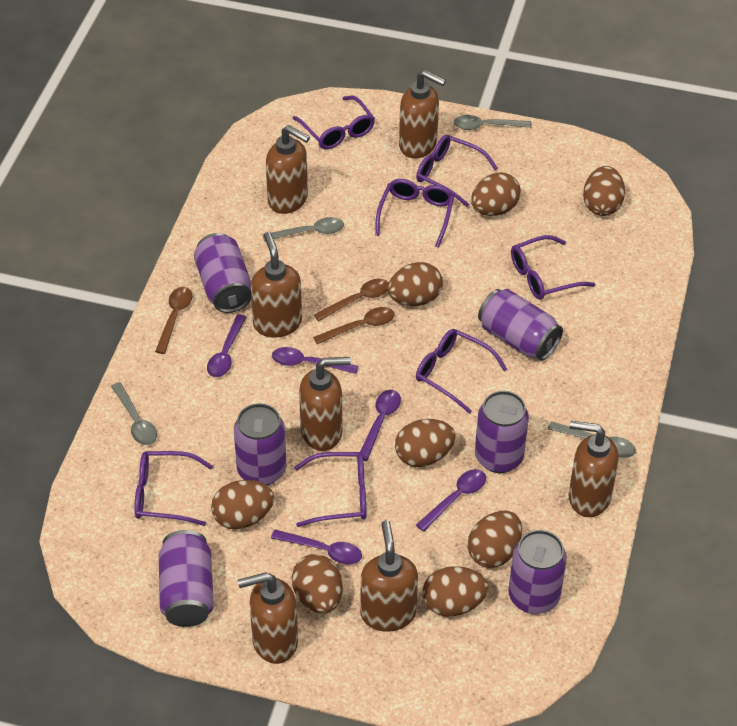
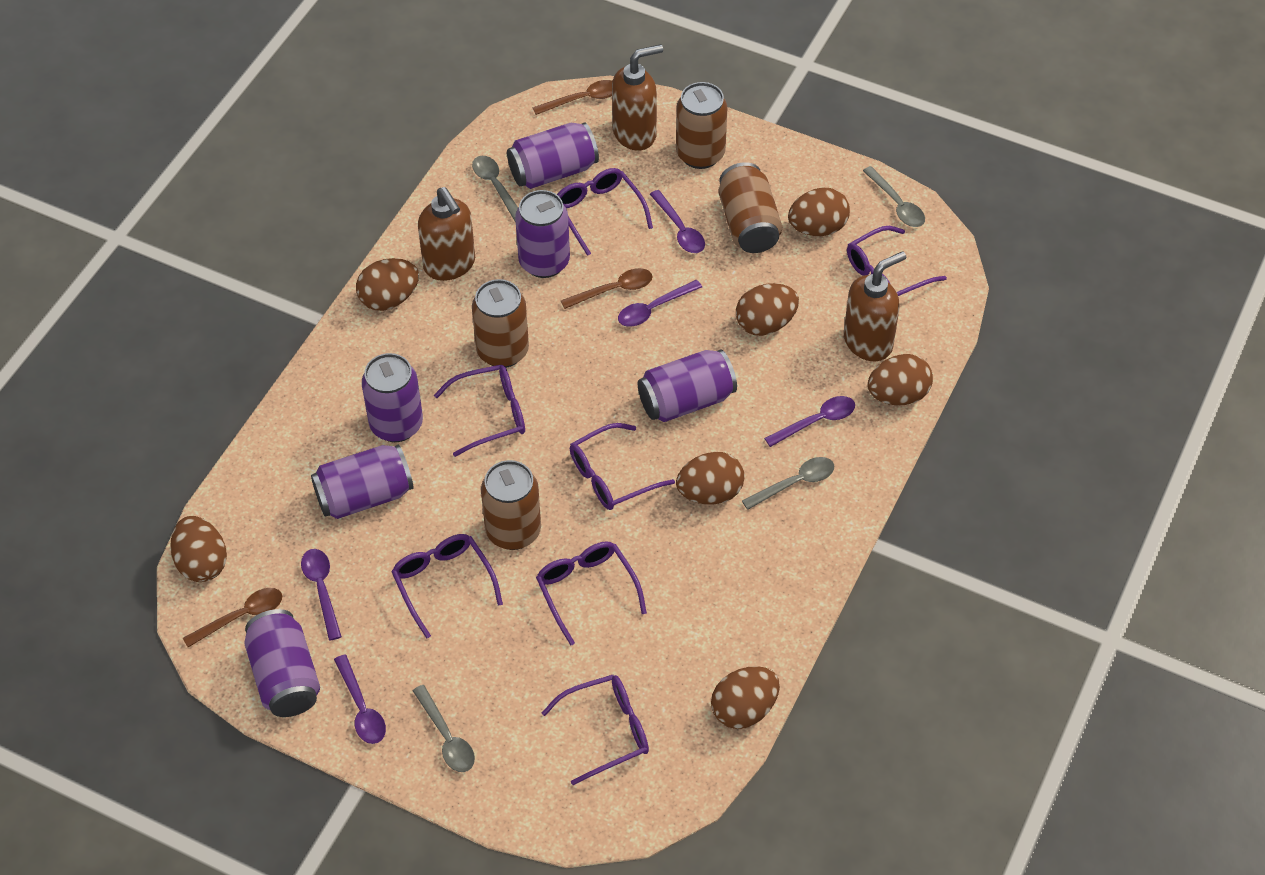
brown can: none = 0 -> [472,279,529,368] [481,460,541,550] [676,82,727,169] [719,162,782,253] = 4
brown egg: [211,480,274,530] [292,554,343,614] [387,262,443,306] [395,419,456,467] [423,566,488,617] [468,511,522,568] [471,172,521,216] [583,166,625,216] = 8 -> [170,516,227,582] [356,258,419,311] [676,452,745,505] [711,666,780,729] [736,283,799,336] [788,188,850,236] [867,354,933,406] = 7
brown soap dispenser: [238,572,298,664] [251,232,302,337] [266,125,310,214] [299,357,351,451] [360,520,418,632] [399,70,446,158] [568,421,619,517] = 7 -> [418,187,475,281] [612,44,663,151] [844,251,906,361] = 3

